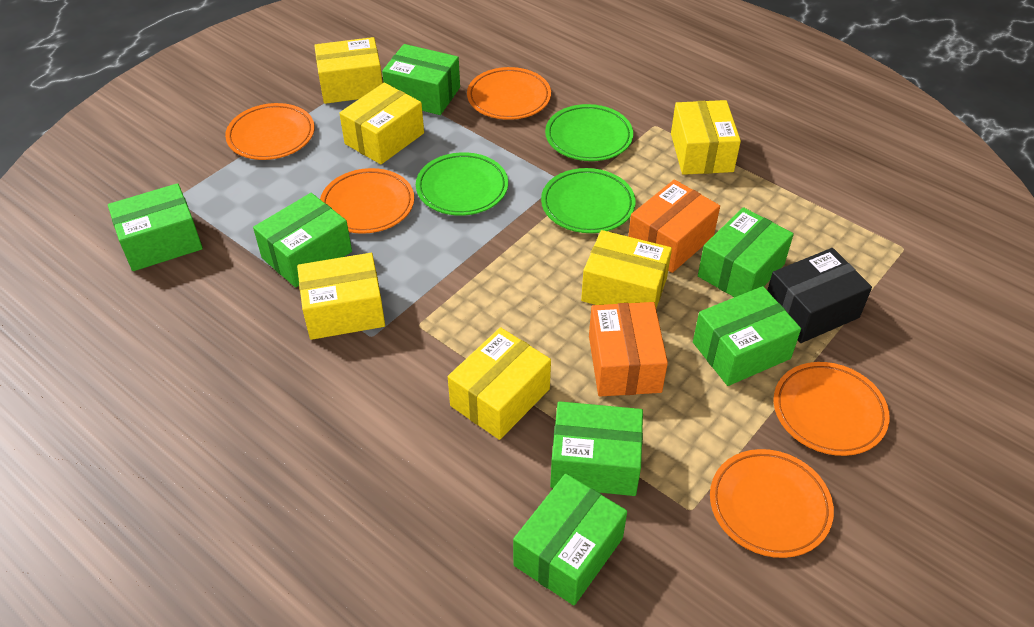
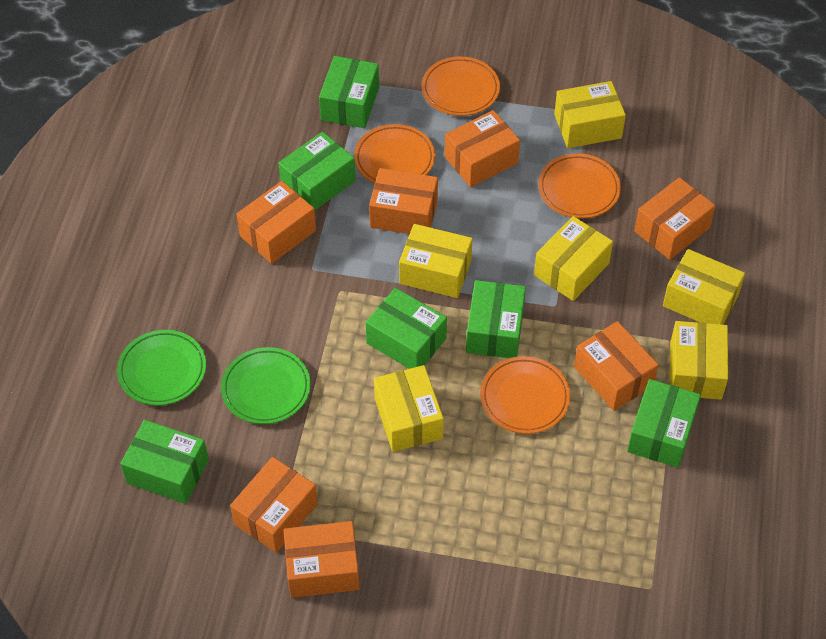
black box: [767,248,872,343] = 1 -> none = 0
green box: [108,183,203,271] [253,193,352,287] [382,44,460,115] [513,474,627,605] [550,401,643,496] [693,286,801,386] [698,207,794,297] = 7 -> [120,420,209,504] [279,132,356,210] [319,56,379,128] [366,288,447,369] [466,280,526,358] [627,379,701,468] = 6
green plate: [416,152,508,216] [541,168,635,233] [545,104,633,161] = 3 -> [117,330,206,406] [221,347,311,424] = 2
orange box: [589,302,668,397] [628,180,720,273] = 2 -> [230,457,318,553] [237,181,316,264] [283,521,360,598] [369,168,438,234] [445,110,520,187] [574,321,658,411] [634,177,716,260] = 7
orange plate: [225,103,315,160] [320,168,414,234] [467,67,551,120] [710,449,834,558] [773,362,890,456] = 5 -> [354,124,435,183] [421,56,500,116] [480,356,570,434] [538,153,621,218] = 4

